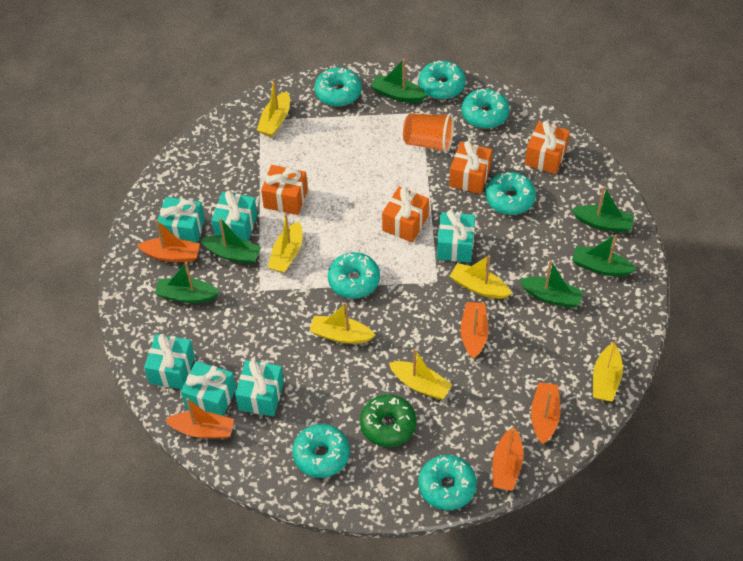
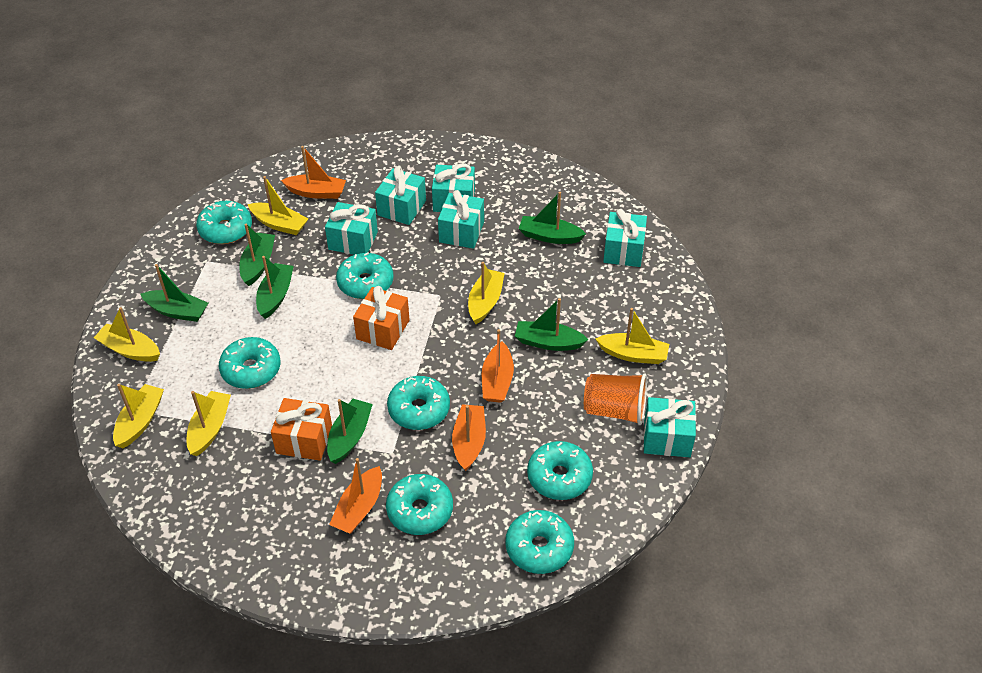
green donut: [360,394,416,447] = 1 -> none = 0
orange boat: [137,219,200,262] [165,398,234,438] [460,302,489,359] [492,427,523,491] [531,383,560,444] = 5 -> [281,146,346,199] [329,458,382,534] [452,404,486,471] [482,329,514,403] = 4
orange gift: [261,165,308,215] [382,187,429,242] [449,141,492,194] [525,121,570,174] = 4 -> [271,398,332,461] [353,286,410,350] = 2

